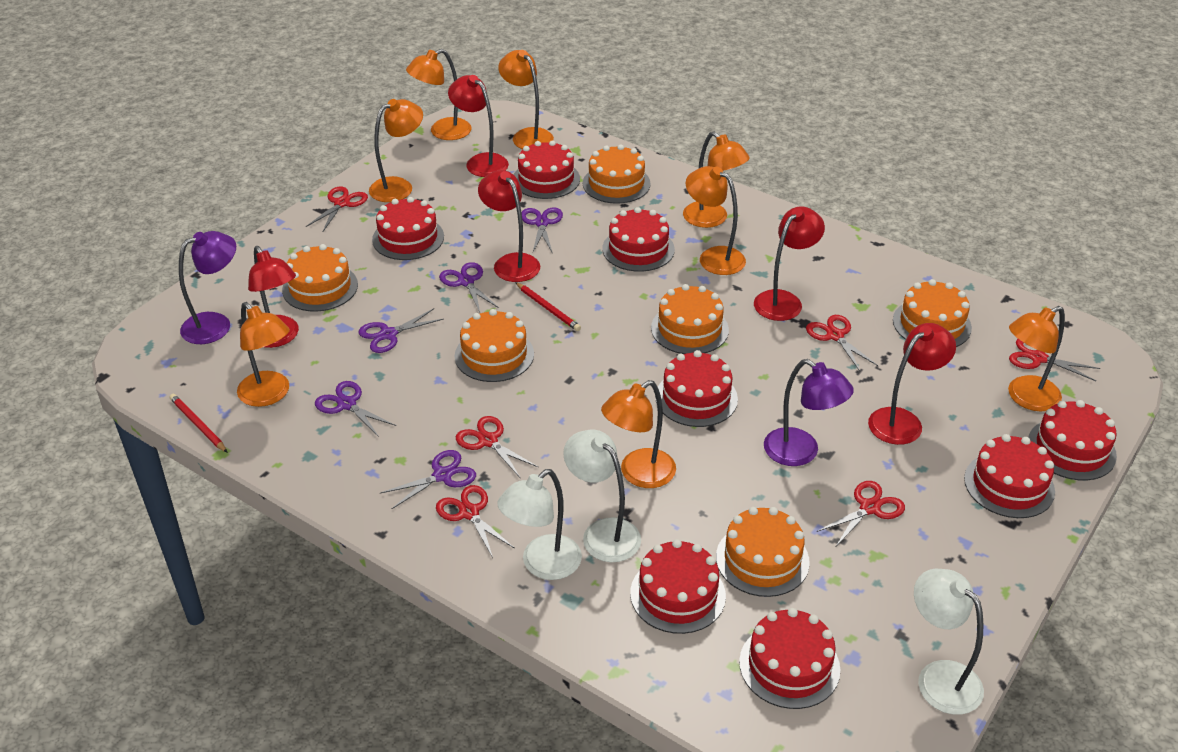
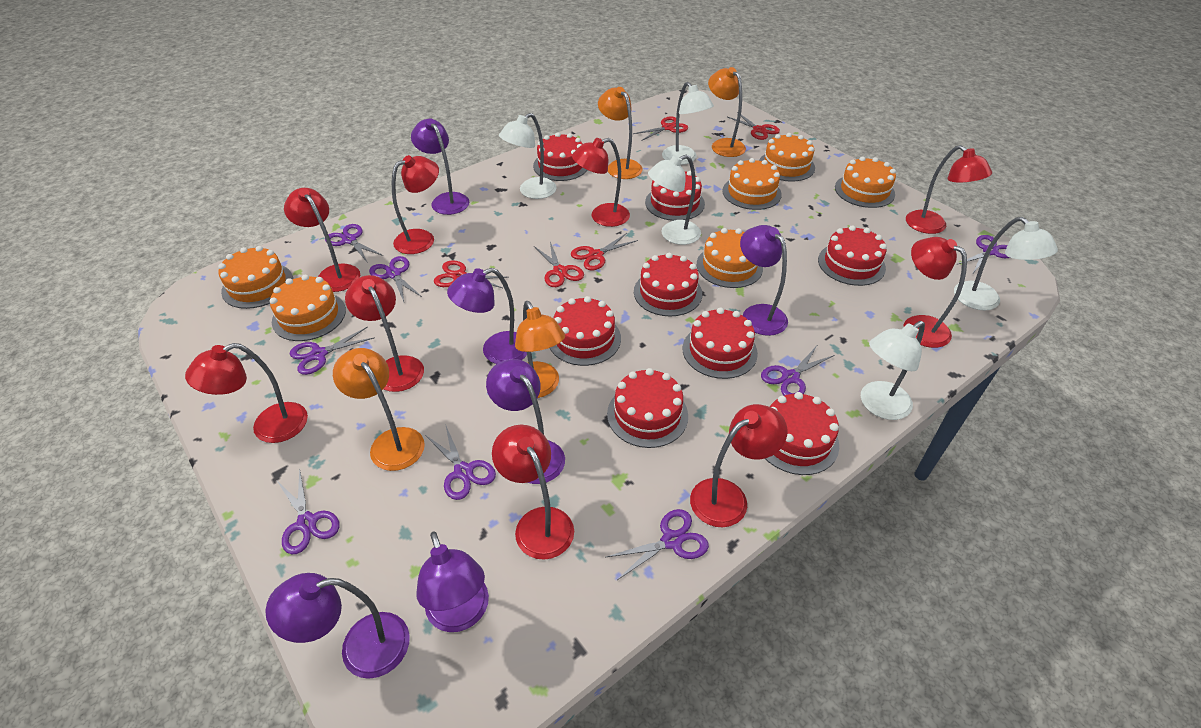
orange lamp: [237,302,290,407] [369,99,423,202] [406,49,472,140] [498,50,554,149] [601,380,676,488] [683,131,750,228] [686,166,746,275] [1008,306,1065,411] = 8 -> [333,348,425,471] [515,301,565,398] [598,87,643,179] [708,67,746,157] = 4
purple lamp: [179,231,236,344] [764,359,854,466] = 2 -> [265,573,410,679] [411,118,469,215] [416,532,489,632] [447,268,527,364] [486,359,565,484] [740,225,788,336] = 6
purple scissors: [315,381,396,437] [359,308,444,353] [381,450,476,510] [439,262,499,312] [521,207,563,253] = 5 -> [276,468,339,554] [290,327,375,375] [325,224,383,263] [369,256,422,302] [425,424,496,500] [606,509,709,580] [761,346,834,396] [956,235,1010,273] = 8
red lamp: [248,246,299,348] [448,75,509,177] [478,170,540,282] [754,206,825,321] [868,323,956,445] = 5 -> [185,343,308,443] [284,188,360,292] [345,275,424,392] [392,155,439,254] [492,425,574,560] [572,138,630,227] [690,404,788,527] [904,237,967,348] [906,145,992,234] = 9
red pencil: [169,394,228,453] [515,282,581,331] = 2 -> none = 0
red scissors: [306,186,368,231] [436,485,514,558] [456,416,538,478] [806,315,878,371] [817,481,905,546] [1009,339,1100,381] = 6 -> [434,260,508,288] [534,242,584,287] [571,233,638,270] [633,117,688,141] [728,112,780,140] = 5
white lamp: [497,469,582,580] [563,430,641,562] [914,569,984,715] = 3 -> [499,113,557,199] [648,155,701,245] [662,82,714,165] [861,321,925,420] [954,217,1058,310] = 5

